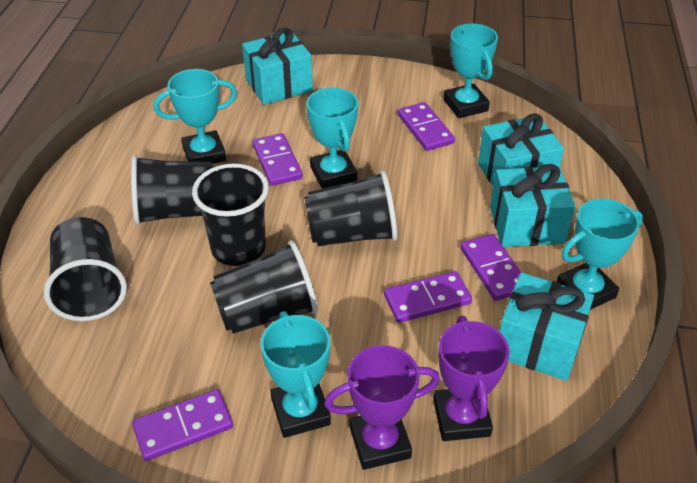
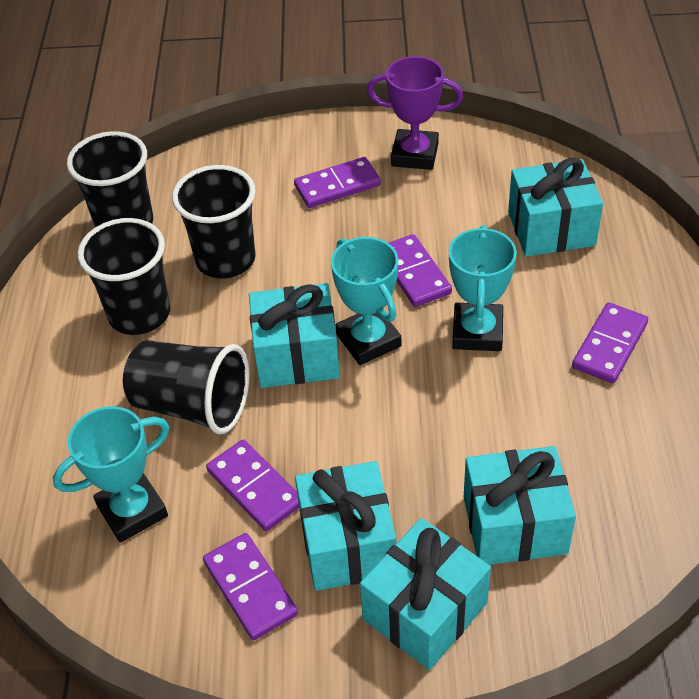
black cup: [44,217,127,321] [131,155,216,225] [192,164,269,266] [210,240,318,334] [305,170,397,246] = 5 -> [67,131,153,227] [78,218,170,335] [123,340,250,434] [172,165,256,278] = 4
purple trophy: [324,345,440,470] [433,316,510,441] = 2 -> [367,56,463,170] = 1
turquoise gift: [242,28,313,105] [478,113,564,186] [490,164,576,247] [499,272,594,381] = 4 -> [249,283,340,388] [295,461,396,591] [360,518,491,670] [464,446,576,565] [508,158,603,257] = 5
turquoise trophy: [154,69,237,164] [261,311,331,438] [306,88,358,189] [443,24,498,118] [557,199,643,310] = 5 -> [53,406,169,543] [331,237,401,365] [449,225,517,351] = 3

